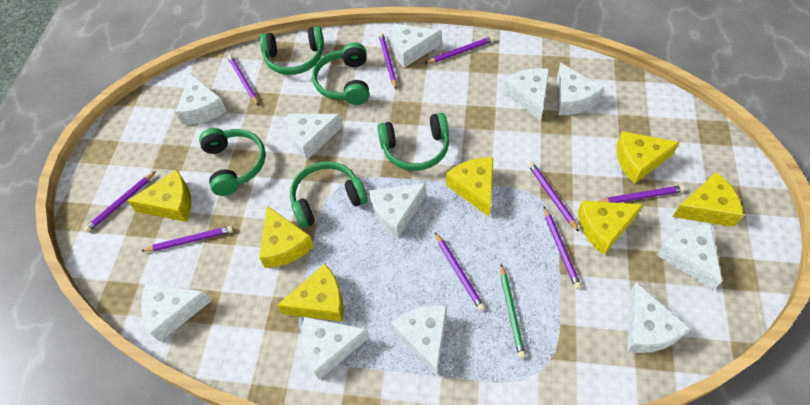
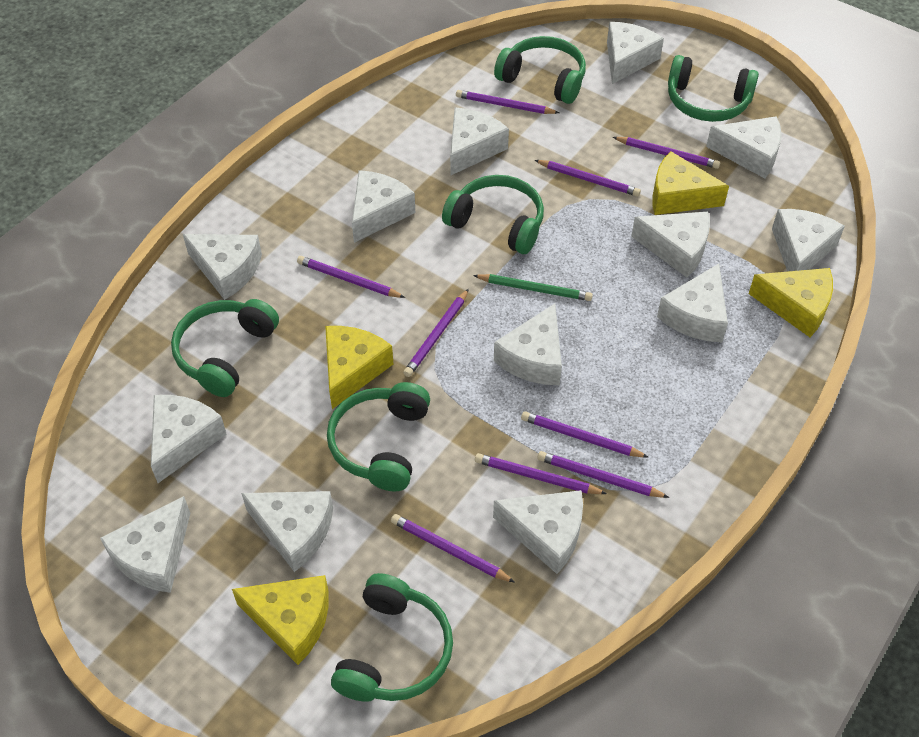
green headphones: [199,128,266,196] [259,26,324,75] [290,161,368,228] [312,43,369,105] [377,113,449,171] = 5 -> [171,299,279,397] [327,382,430,491] [331,573,453,702] [442,175,544,254] [494,36,586,104] [668,55,759,122] = 6
white cheese: [141,283,211,342] [175,73,226,125] [287,113,343,160] [302,317,369,380] [369,183,426,238] [391,305,447,377] [393,24,441,68] [503,68,549,121] [557,63,604,115] [627,282,690,353] [657,224,722,291] = 11 -> [100,496,190,593] [151,395,226,483] [183,234,262,300] [241,491,333,572] [352,170,415,243] [450,108,509,176] [493,490,583,574] [494,304,562,385] [607,22,664,84] [631,211,710,277] [657,264,728,342] [706,116,782,178] [772,209,845,272] = 13
yellow cheese: [127,170,191,222] [259,206,314,268] [277,264,344,322] [446,157,493,217] [578,201,643,255] [617,131,680,184] [673,172,743,227] = 7 -> [232,575,329,665] [325,326,393,409] [652,152,729,215] [749,268,833,337] = 4

